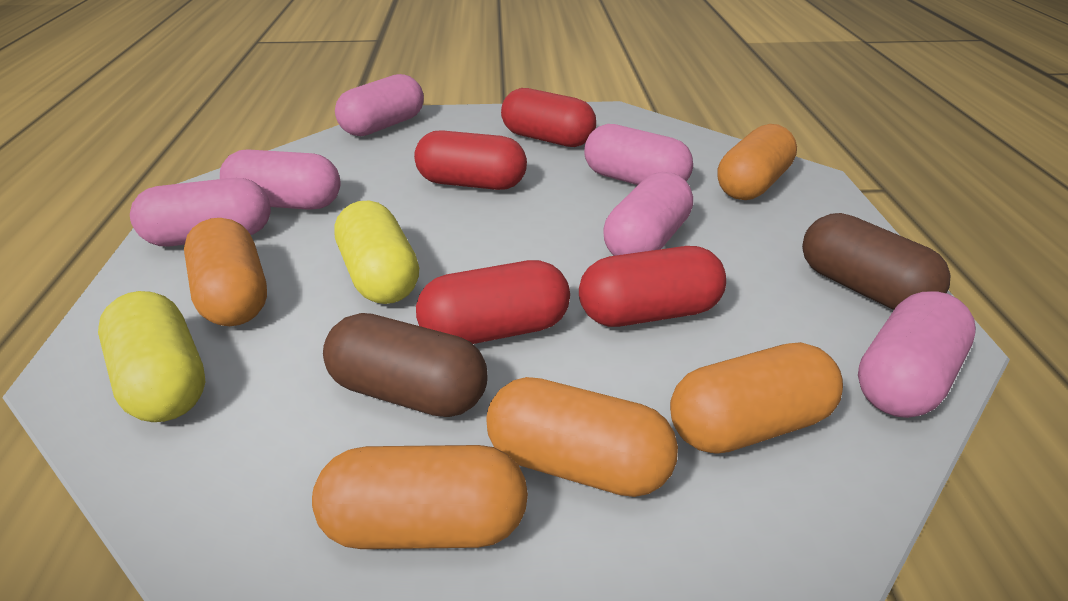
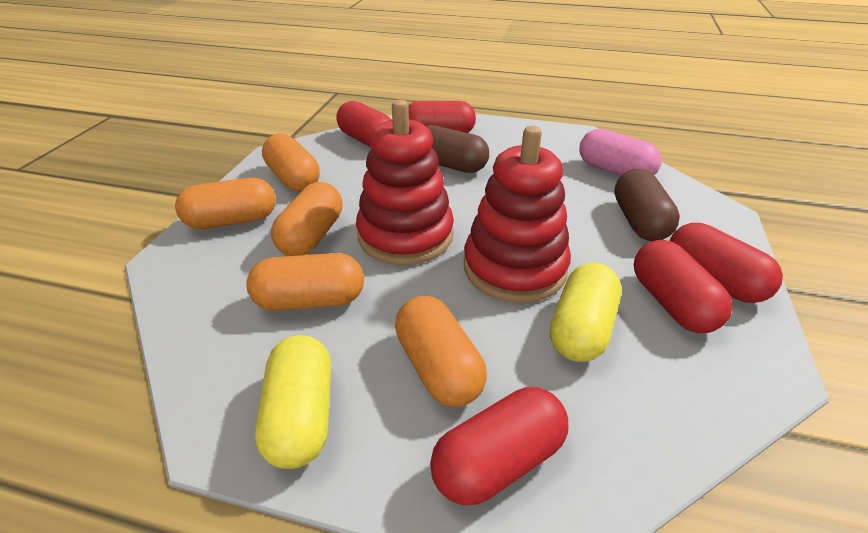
pink capsule: [130,178,271,246] [220,149,340,210] [335,74,424,136] [584,124,693,185] [604,172,693,256] [858,291,976,418] = 6 -> [579,128,662,176] = 1
red capsule: [414,130,527,190] [416,260,570,344] [501,88,596,147] [579,246,726,327] = 4 -> [336,101,392,147] [408,101,476,133] [430,387,568,505] [634,240,732,333] [670,223,783,303] = 5
red stacking toy: none = 0 -> [356,100,454,265] [464,126,571,303] = 2

